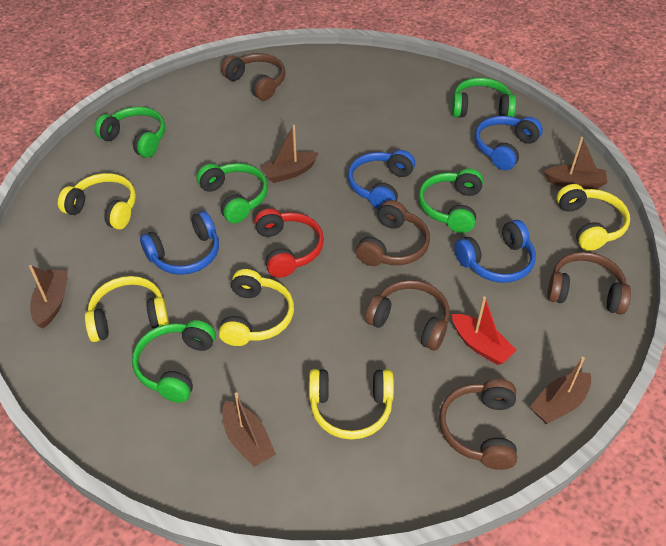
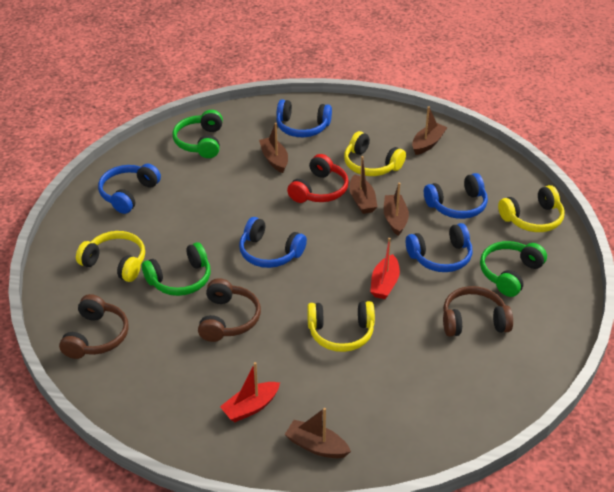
blue headphones: [140,211,219,275] [348,150,415,209] [455,220,536,283] [475,116,543,170] = 4 -> [98,164,161,214] [239,217,307,268] [276,99,332,137] [406,223,473,272] [424,173,488,219] = 5
brown headphones: [221,53,286,101] [356,200,430,266] [365,280,450,351] [439,379,517,470] [547,252,631,315] = 5 -> [59,294,129,359] [198,278,261,342] [443,286,513,337] = 3
green headphones: [94,107,165,158] [132,320,216,403] [197,163,268,223] [418,168,483,233] [452,78,516,117] = 5 -> [142,242,211,296] [173,110,223,158] [480,241,547,297] = 3
red boat: [452,296,516,365] = 1 -> [220,362,280,422] [370,238,400,299] = 2
yellow headphones: [58,173,136,230] [85,276,169,342] [219,269,294,346] [309,369,394,440] [557,184,630,251] = 5 -> [76,231,145,282] [307,301,375,352] [344,131,406,176] [498,185,565,232] = 4

